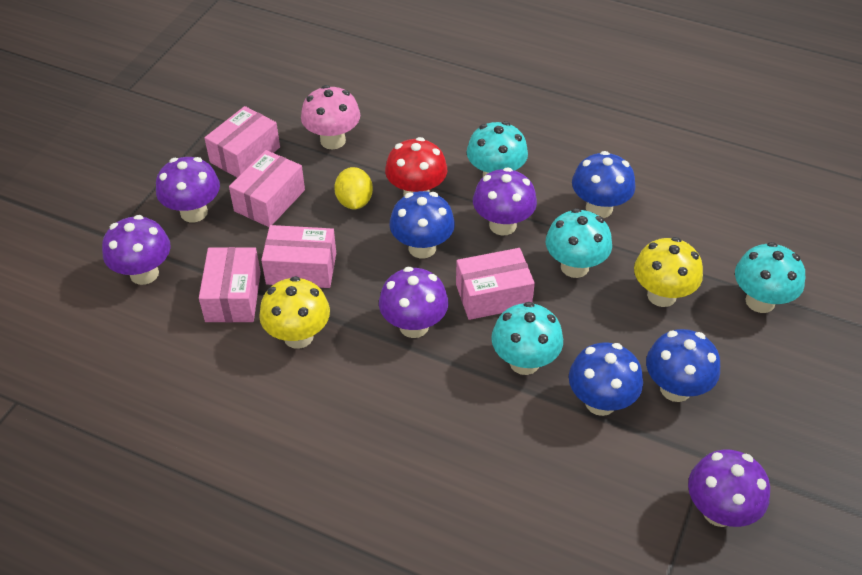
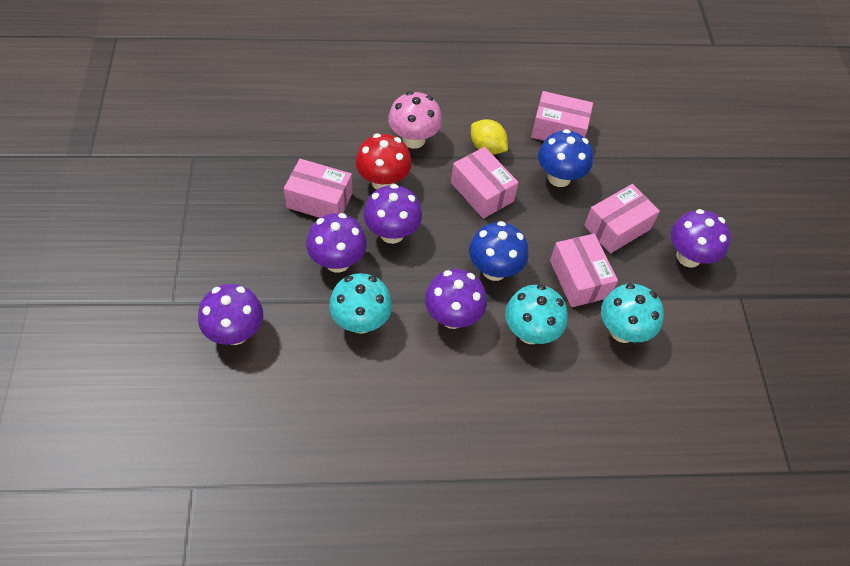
blue mushroom: [389,191,455,258] [569,342,643,416] [572,151,636,218] [646,329,720,402] = 4 -> [469,221,529,281] [538,129,593,187] = 2
turquoise mushroom: [467,121,528,177] [491,302,563,375] [546,208,612,278] [735,242,805,313] = 4 -> [329,273,392,334] [505,284,568,344] [601,284,664,343] = 3
yellow mushroom: [259,276,330,349] [634,237,703,307] = 2 -> none = 0

